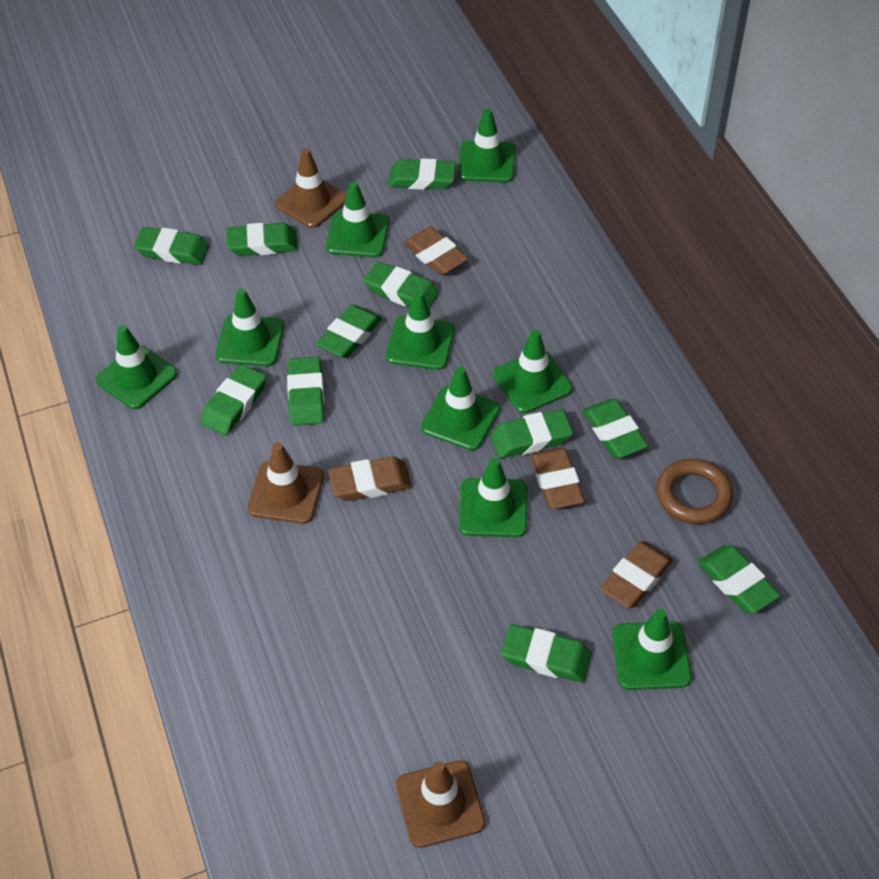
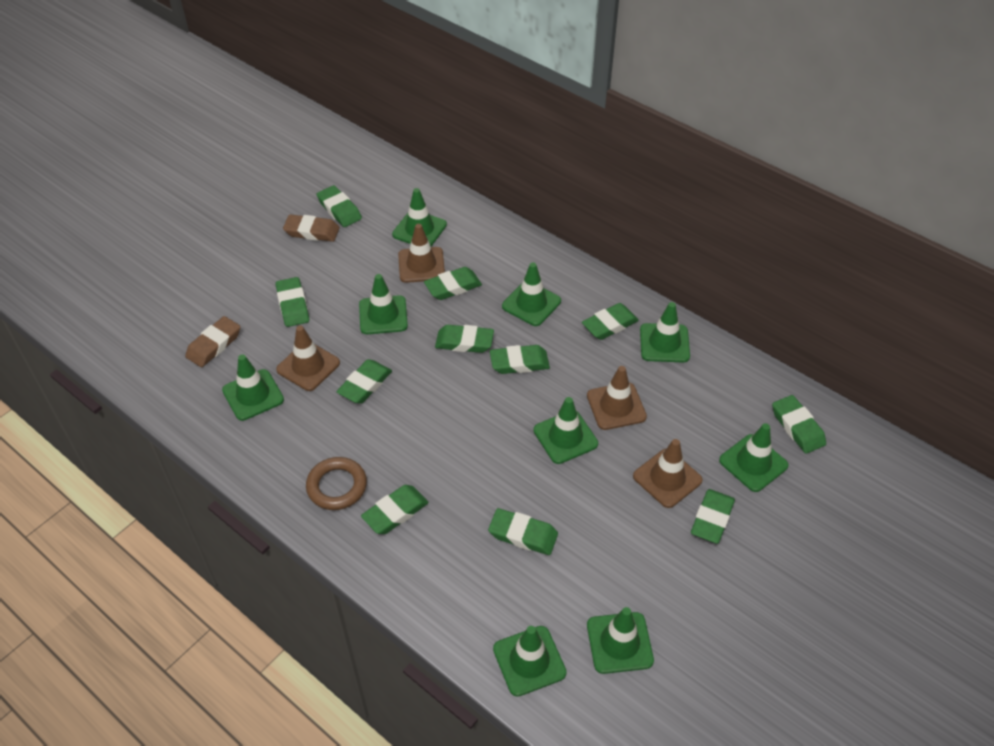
brown eraser: [328,456,412,501] [404,226,469,275] [531,448,585,509] [600,541,673,608] = 4 -> [185,316,240,367] [283,214,340,242] = 2
brown traffic cone: [247,443,324,524] [275,148,347,228] [396,760,485,848] = 3 -> [276,325,340,391] [398,224,445,283] [587,366,647,430] [633,439,703,508] = 4

